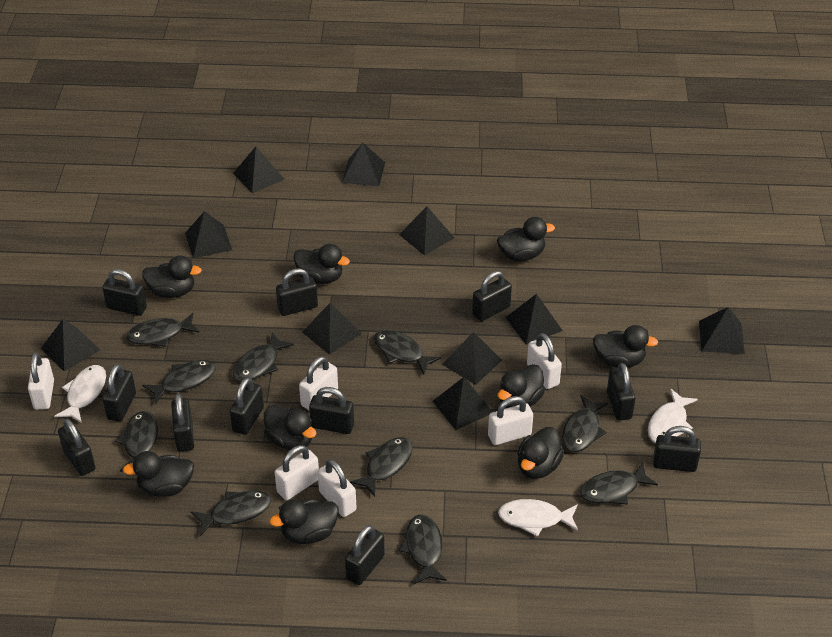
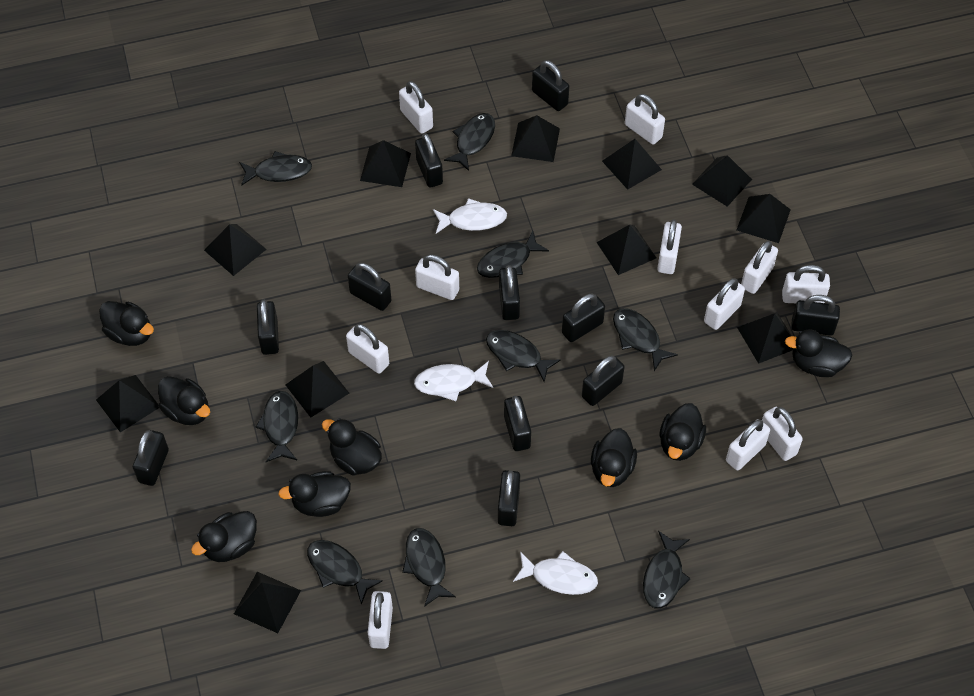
black duck: [123,451,194,497] [142,256,202,298] [264,405,316,450] [270,499,339,544] [293,244,350,284] [497,217,555,261] [498,364,545,408] [517,427,564,479] [593,325,658,368] = 9 -> [99,301,154,346] [158,376,210,425] [191,511,257,562] [278,471,351,517] [322,418,382,476] [591,428,637,487] [659,403,706,461] [785,329,853,377] = 8
black fish: [115,411,158,472] [126,313,199,347] [142,360,216,405] [191,490,272,536] [233,333,294,382] [350,437,413,497] [374,330,441,375] [399,514,447,584] [562,395,608,453] [580,463,658,505] = 10 -> [239,151,312,186] [255,391,298,462] [307,540,383,605] [402,528,456,607] [444,113,495,171] [477,230,549,278] [486,330,560,382] [613,308,678,371] [643,531,691,609] = 9
black pyramid: [40,319,100,372] [185,211,232,259] [233,146,285,193] [302,303,362,355] [342,143,385,186] [399,207,454,255] [433,377,492,430] [442,332,502,385] [505,294,563,345] [699,307,745,354] = 10 -> [96,375,159,432] [204,224,267,276] [234,572,301,633] [285,361,349,418] [360,140,411,187] [511,115,560,162] [596,225,656,275] [602,139,662,190] [692,155,752,207] [737,194,791,243] [737,312,794,364] = 11
white padlock: [28,352,54,410] [275,445,319,500] [299,356,338,410] [318,459,357,517] [488,396,533,445] [527,333,562,389] = 6 -> [346,324,389,374] [368,591,393,649] [399,81,433,134] [415,255,459,300] [625,94,665,145] [657,219,682,274] [704,278,745,330] [726,419,770,471] [741,241,778,294] [762,407,803,461] [782,265,830,303] = 11

